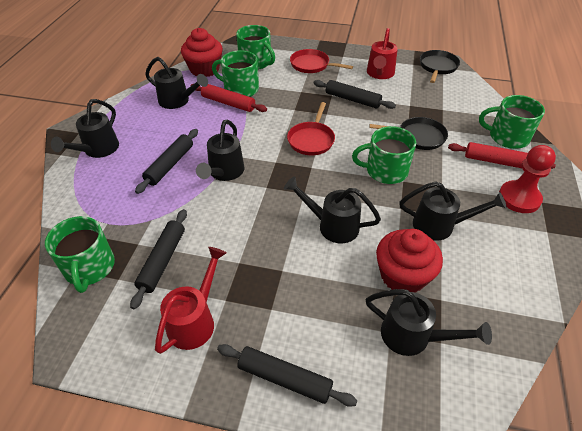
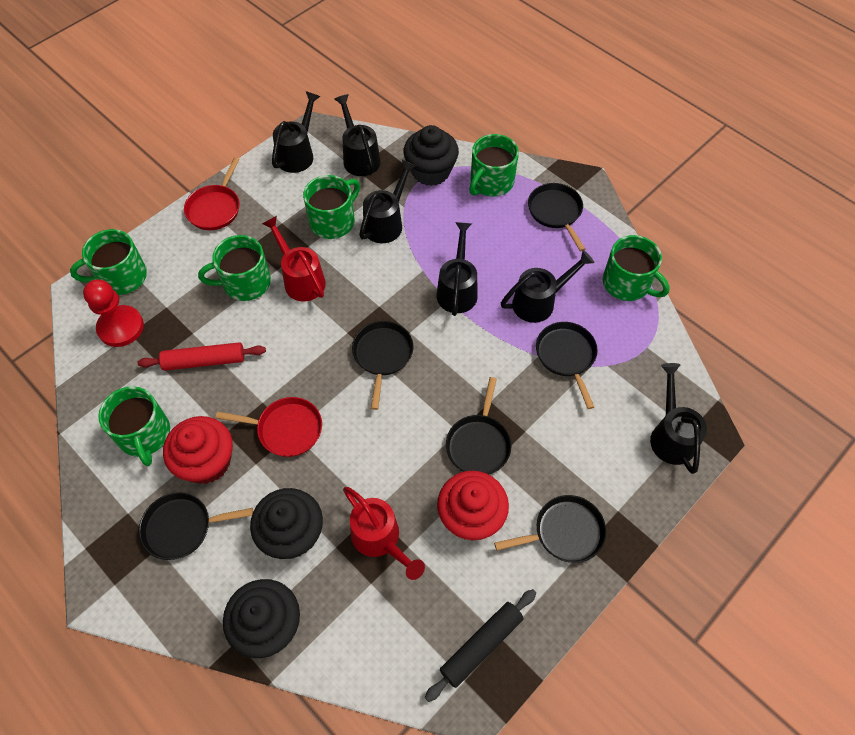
black cupcake: none = 0 -> [223,579,300,658] [250,488,323,559] [404,125,459,186] = 3
black pan: [369,117,448,150] [420,50,460,83] = 2 -> [139,492,253,560] [352,321,413,410] [446,377,512,475] [494,495,606,563] [528,183,585,251] [536,322,598,409] = 6
black rolling pin: [130,209,187,309] [135,129,198,194] [217,344,357,407] [314,80,396,109] = 4 -> [425,589,536,702] = 1
green mug: [45,216,115,293] [212,50,259,97] [236,25,275,70] [352,126,416,184] [479,95,545,149] = 5 -> [70,229,147,295] [98,386,170,466] [198,235,271,301] [303,175,360,239] [469,134,519,197] [603,235,670,301] = 6
red rolling pin: [191,84,267,112] [448,142,556,169] = 2 -> [138,342,266,371] = 1

